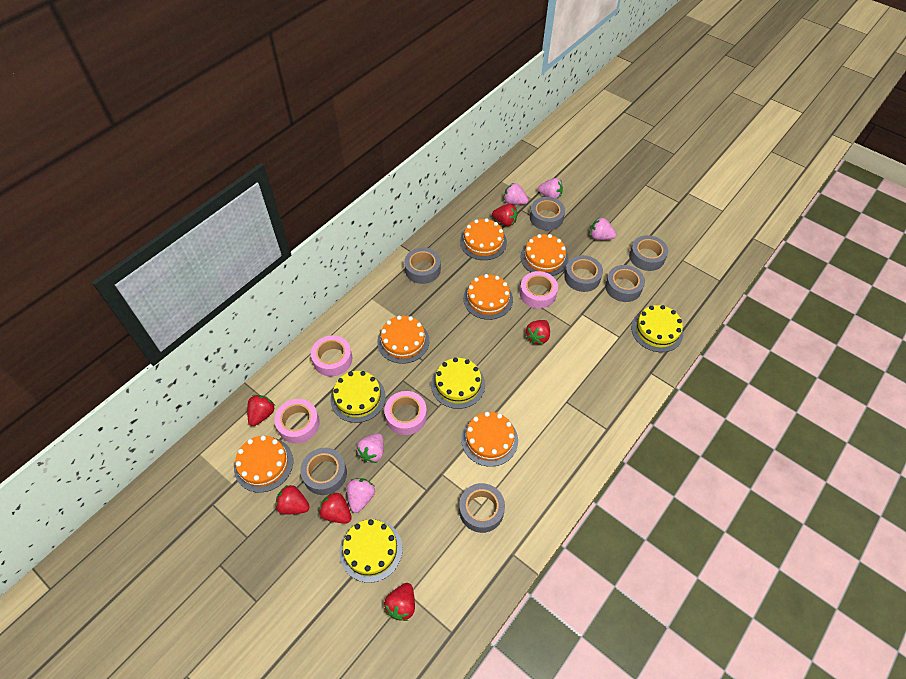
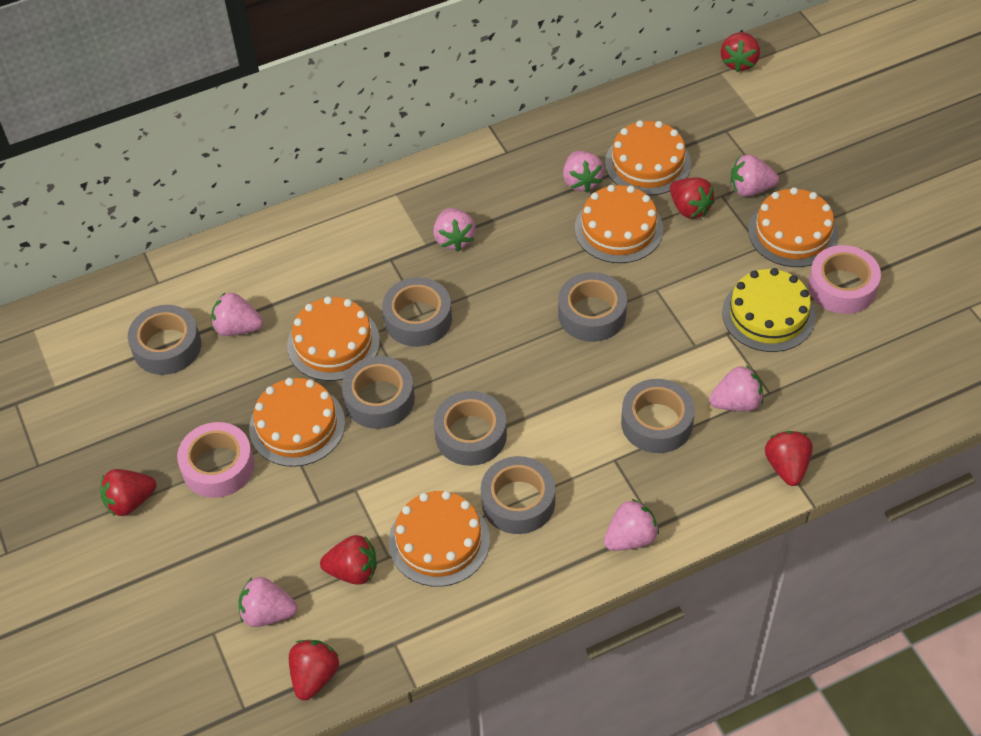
pink strawberry: [347,478,375,513] [356,433,384,463] [504,183,528,205] [538,178,563,199] [590,217,616,240] = 5 -> [211,293,263,336] [239,577,298,627] [433,208,476,251] [563,151,604,192] [604,499,659,551] [709,366,763,411] [731,155,779,197] = 7
pink tape: [274,399,320,443] [311,335,352,376] [384,391,427,435] [520,271,558,309] = 4 -> [177,422,254,498] [808,245,881,314] = 2
yellow cake: [330,371,386,423] [340,519,402,583] [431,358,485,409] [631,305,683,352] = 4 -> [722,268,816,352] = 1

